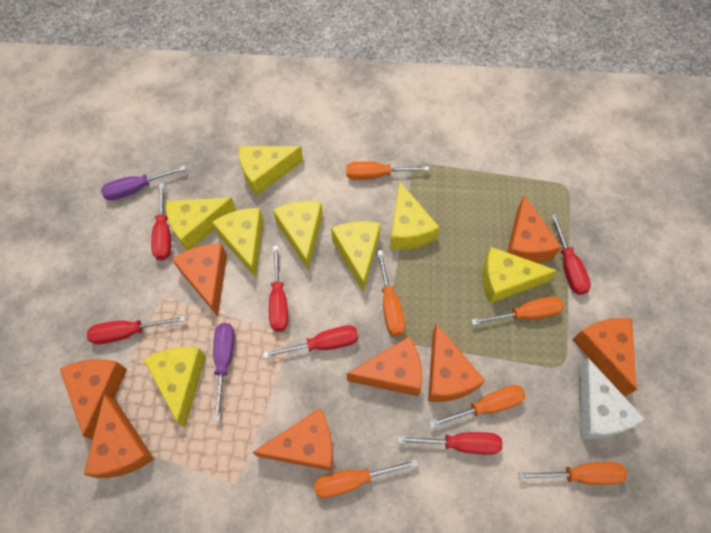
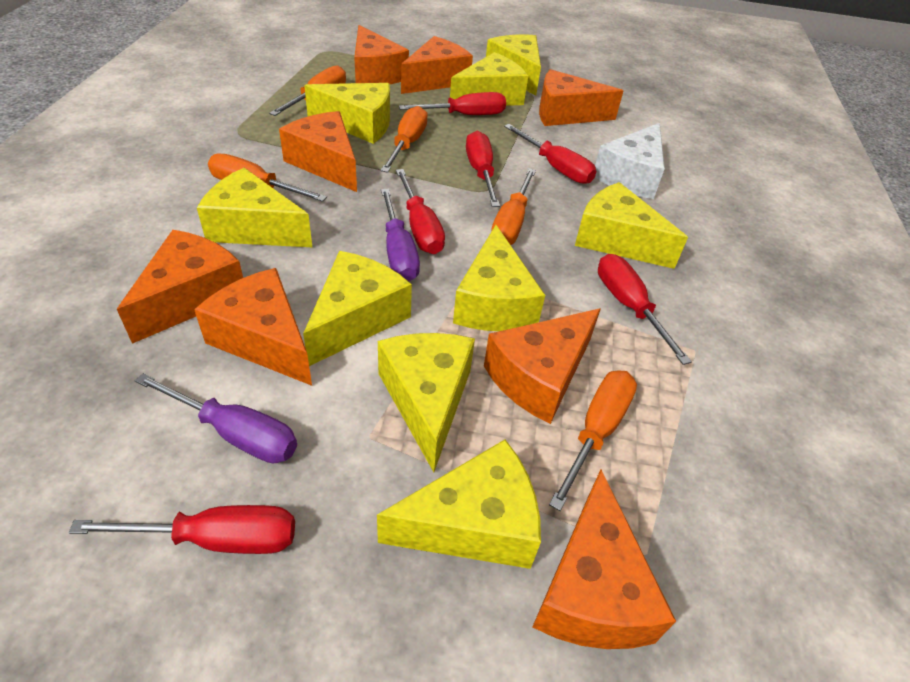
orange screwdriver: [314,459,419,498] [346,162,429,180] [377,250,405,336] [429,385,526,429] [471,296,564,325] [518,462,627,485] = 6 -> [208,153,327,202] [269,65,346,116] [381,106,428,173] [491,168,536,245] [549,370,637,511] = 5
yellow cheese: [143,347,206,427] [166,198,236,250] [212,208,264,278] [239,146,303,196] [273,201,323,271] [331,221,381,292] [390,181,439,250] [482,247,558,304] = 8 -> [197,168,312,247] [303,251,412,366] [304,83,390,144] [377,440,541,569] [378,333,475,472] [450,52,528,106] [453,225,545,331] [486,34,541,96] [575,182,688,269] = 9

